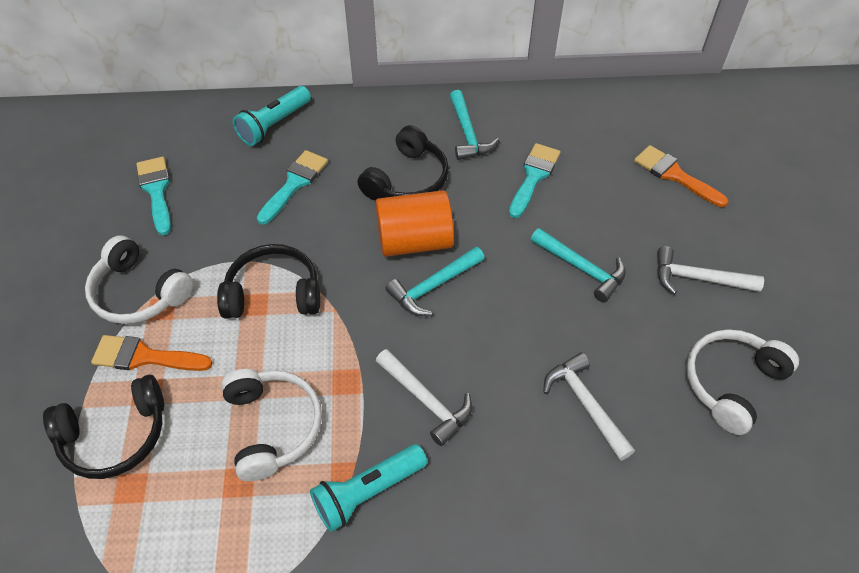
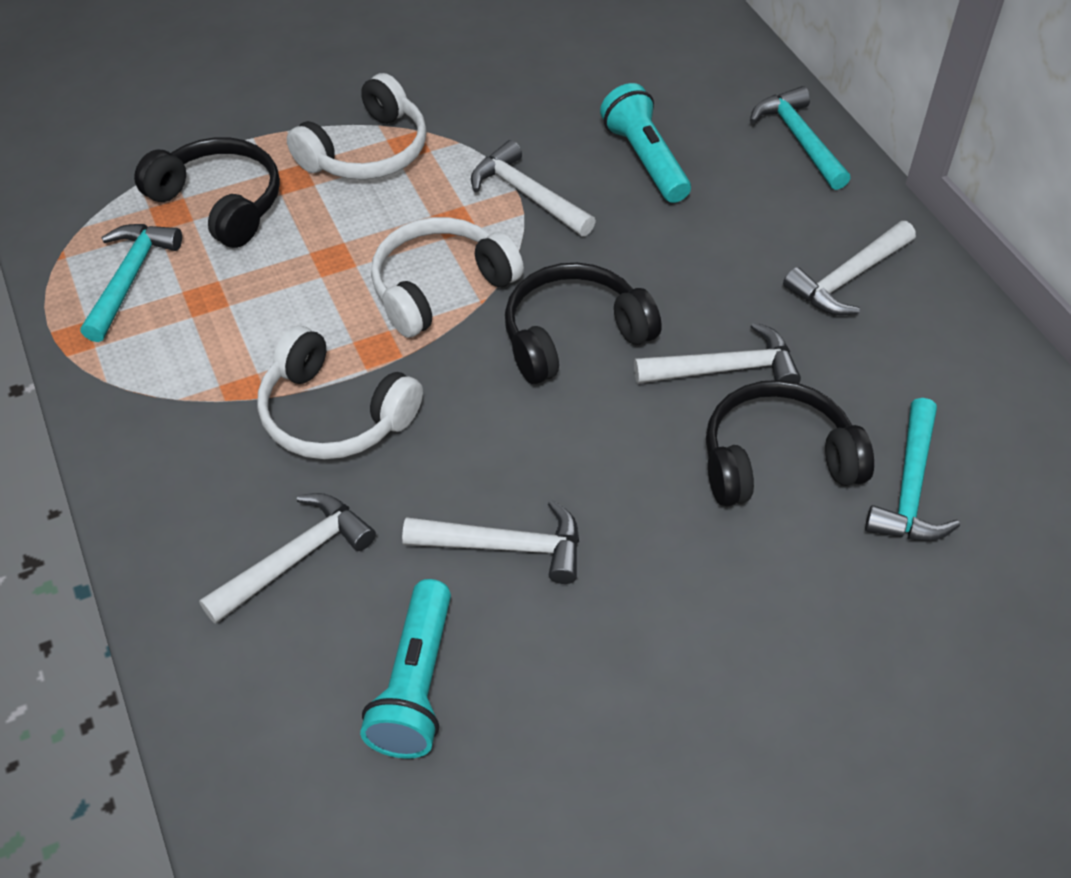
orange brush: [91,335,212,371] [634,145,728,207] = 2 -> none = 0
orange cylinder: [375,190,454,257] = 1 -> none = 0
turquoise brush: [136,157,171,235] [257,150,328,225] [509,143,561,218] = 3 -> none = 0
white hammer: [376,349,472,446] [543,352,635,461] [657,246,764,294] = 3 -> [199,493,376,624] [402,500,579,584] [471,140,596,236] [634,322,801,384] [783,221,916,315] = 5

